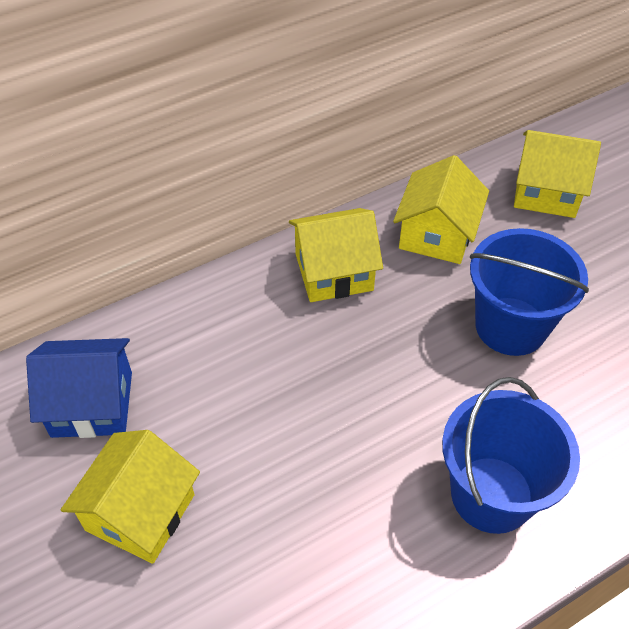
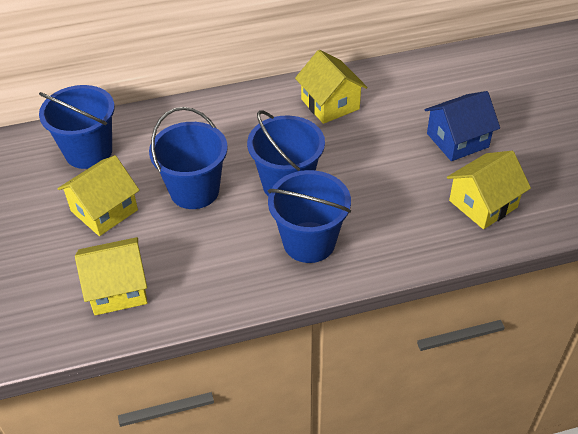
blue bucket: [442,377,580,534] [470,228,589,356] = 2 -> [39,85,115,169] [149,107,228,209] [247,110,325,196] [267,170,351,263] = 4

